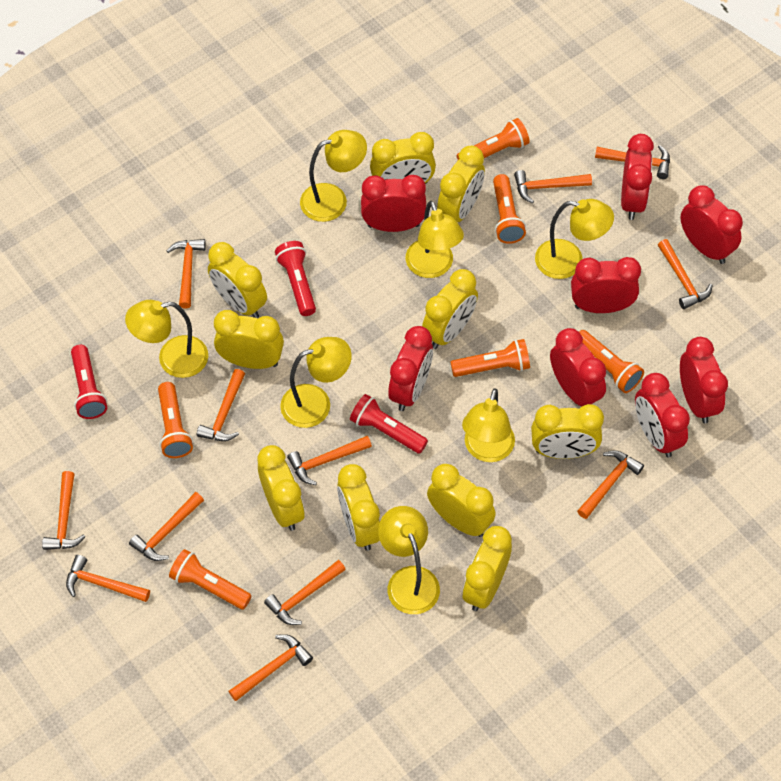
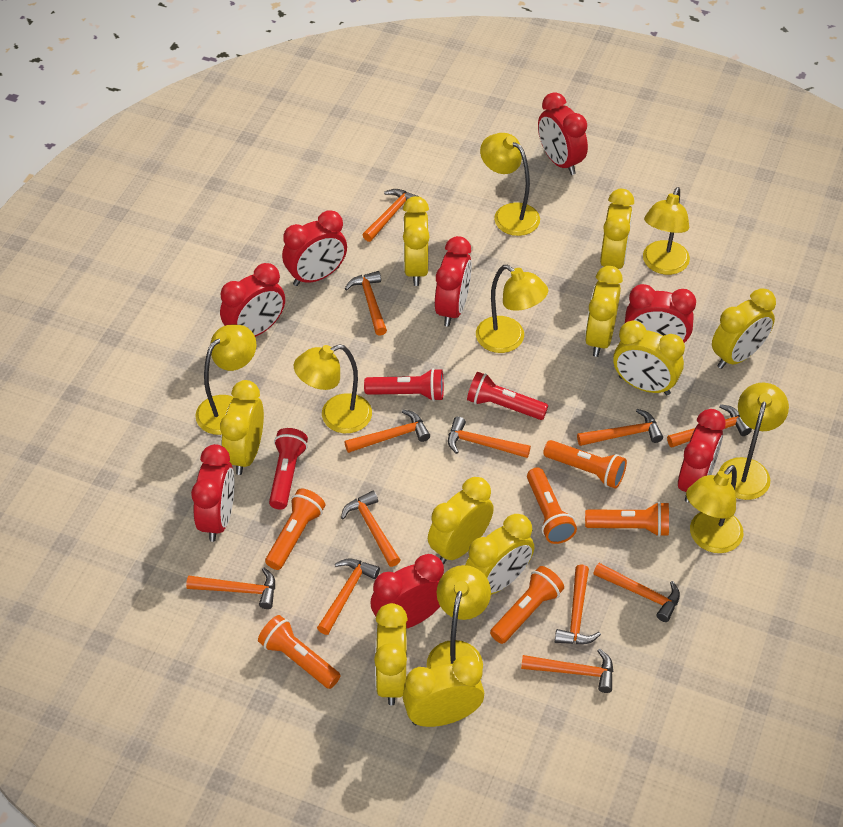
yellow lamp: [125,300,208,378] [280,337,352,428] [300,130,367,222] [378,506,440,614] [406,201,464,278] [462,388,515,462] [535,199,614,279] = 7 -> [195,325,256,435] [294,344,372,433] [427,565,491,671] [476,265,548,353] [480,133,540,236] [643,187,690,275] [686,465,744,553] [719,383,789,500] = 8

